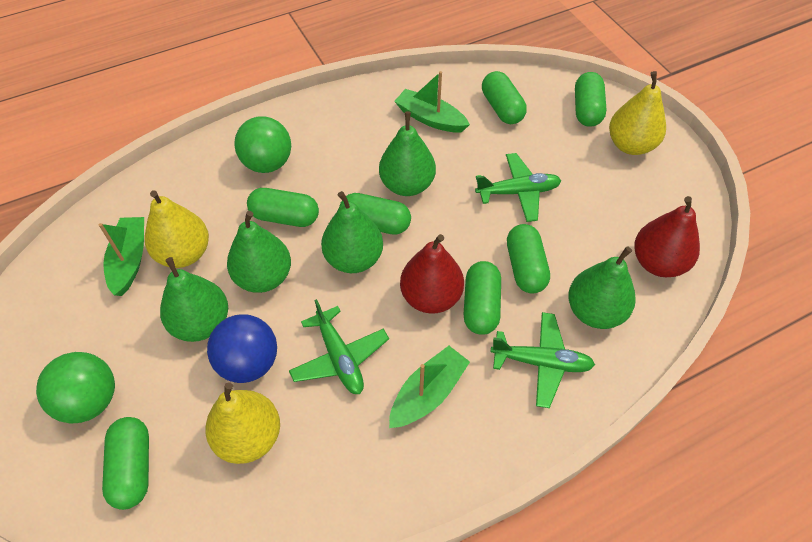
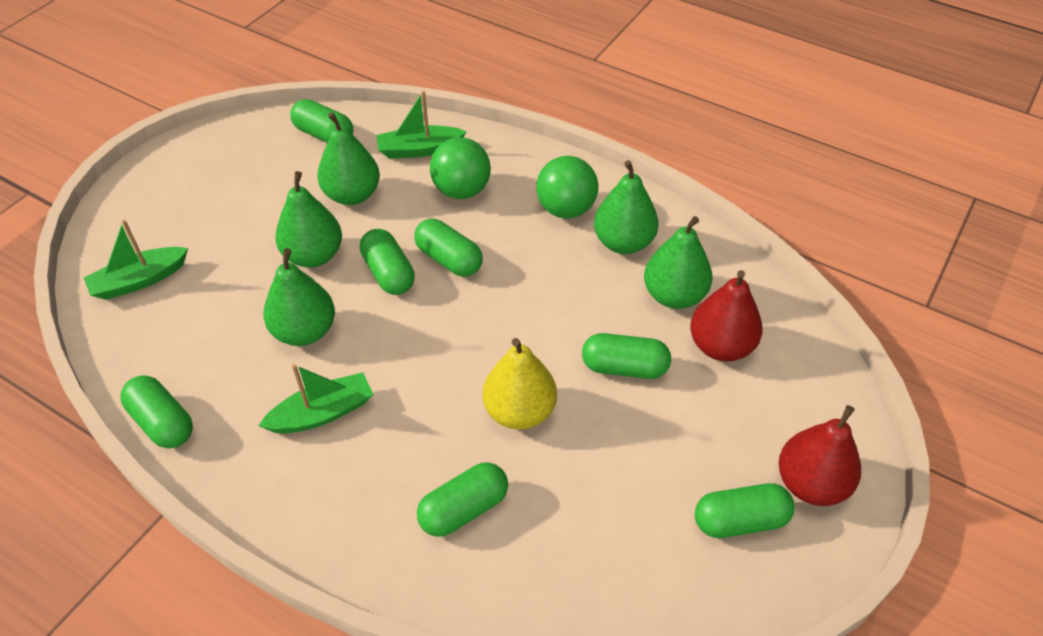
blue ball: [207,314,277,383] = 1 -> none = 0
green plane: [289,299,389,394] [475,153,561,222] [490,312,595,408] = 3 -> none = 0
yellow pear: [145,190,209,268] [206,382,280,464] [609,71,666,155] = 3 -> [483,338,557,430] = 1

